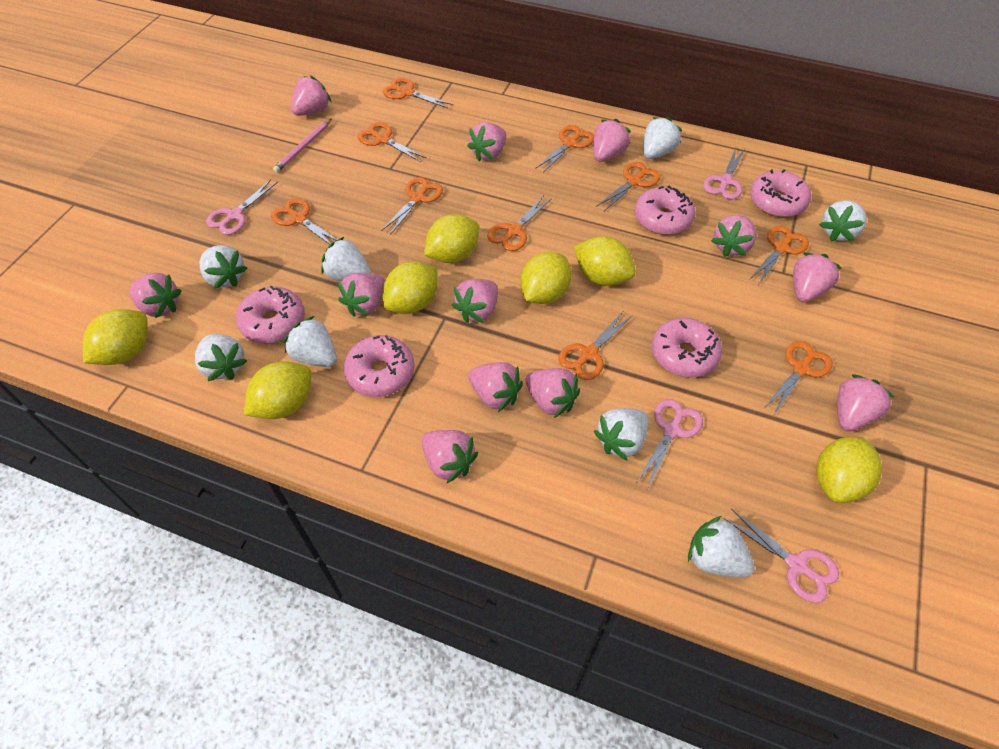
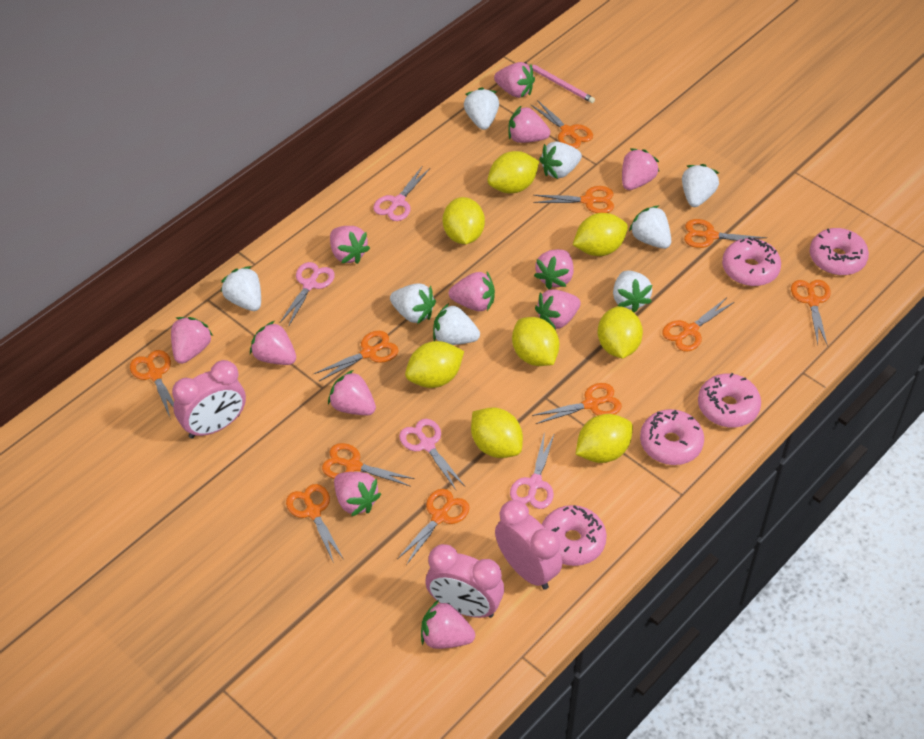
orange scissors: [271,198,337,244] [358,122,426,162] [381,177,443,235] [383,78,453,108] [487,195,552,251] [535,125,594,173] [558,310,633,380] [596,162,660,211] [749,226,809,284] [763,341,832,415] = 10 -> [130,350,174,417] [286,484,344,563] [314,331,399,381] [322,443,415,487] [397,489,470,565] [530,100,593,148] [532,383,622,424] [533,186,614,213] [662,297,734,352] [684,219,767,248] [791,280,831,346] = 11
pink clock: none = 0 -> [172,360,246,439] [425,544,504,618] [495,500,562,590] = 3
yellow lemon: [83,309,148,365] [244,361,311,419] [383,262,437,314] [424,214,479,263] [521,252,572,304] [574,236,636,286] [816,437,882,503] = 7 -> [405,341,464,388] [443,197,485,244] [471,408,523,458] [487,151,539,193] [512,317,560,366] [573,213,628,256] [576,414,633,463] [598,306,643,359] = 8

